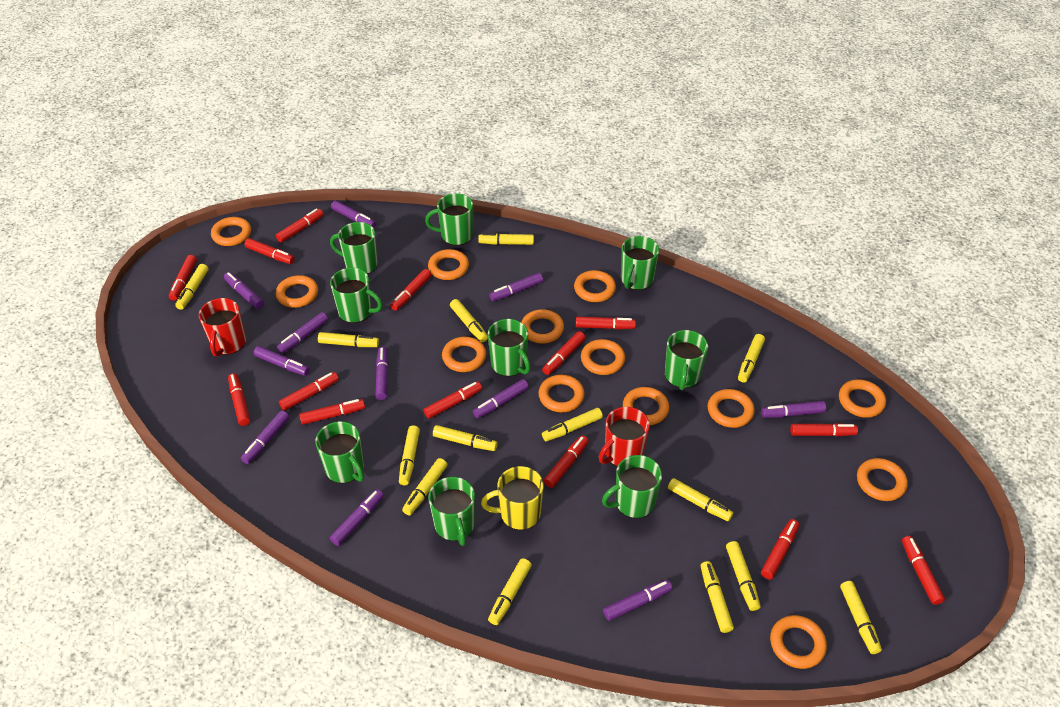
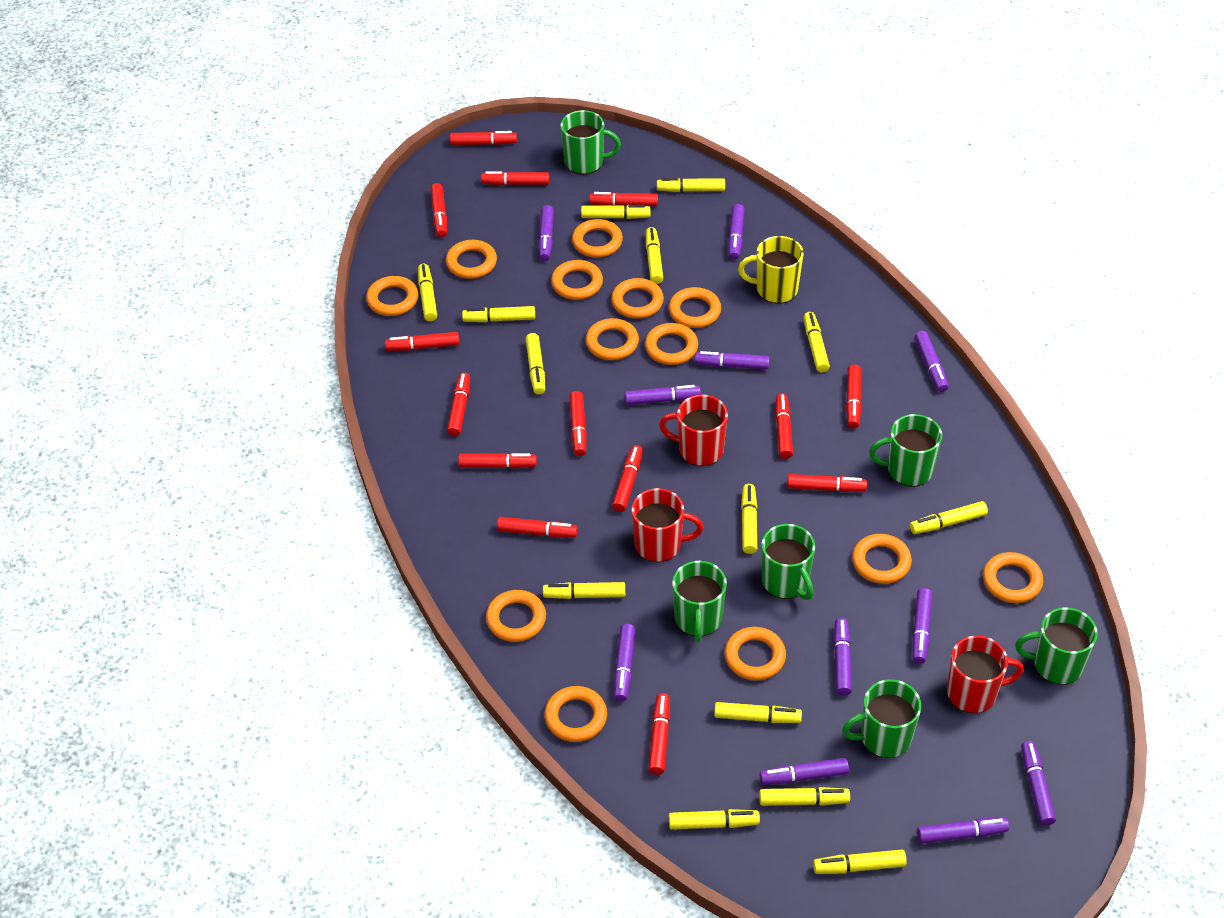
green mug: [315,421,364,483] [330,222,378,274] [330,268,383,323] [425,193,473,245] [428,477,475,546] [488,319,531,376] [602,455,662,518] [621,236,659,290] [665,330,708,390] = 9 -> [561,110,621,174] [672,561,727,642] [762,524,815,600] [842,679,921,758] [869,414,942,487] [1015,607,1098,685] = 6
red mug: [199,298,246,357] [599,407,650,466] = 2 -> [631,488,703,562] [659,395,728,466] [947,636,1024,713] = 3

